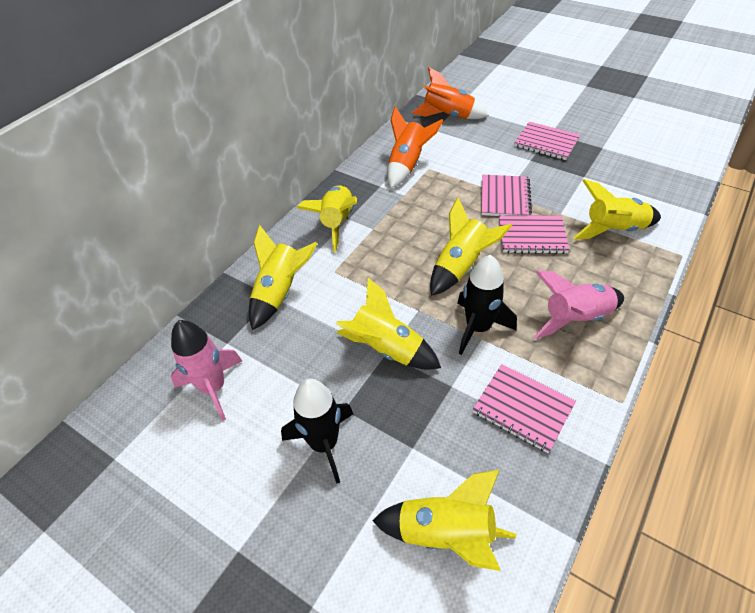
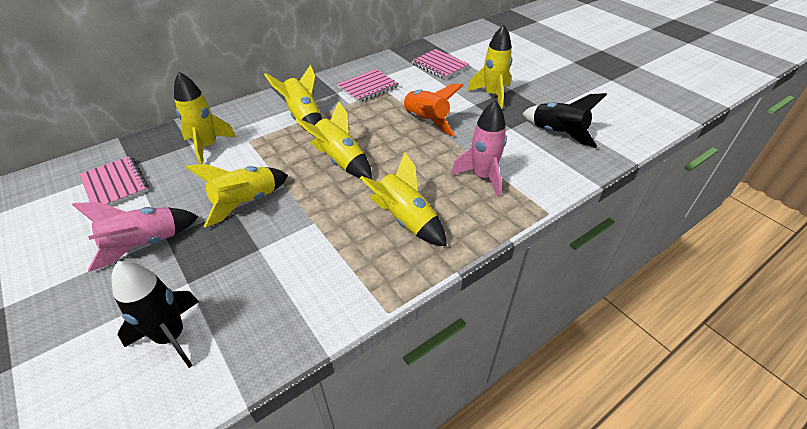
orange rocket: [388,106,443,188] [412,67,489,119] = 2 -> [401,84,464,137] = 1
pink notebook: [472,364,576,453] [481,175,532,216] [499,215,570,254] [514,122,580,160] = 4 -> [80,156,149,206] [337,69,399,103] [412,49,469,79] = 3

